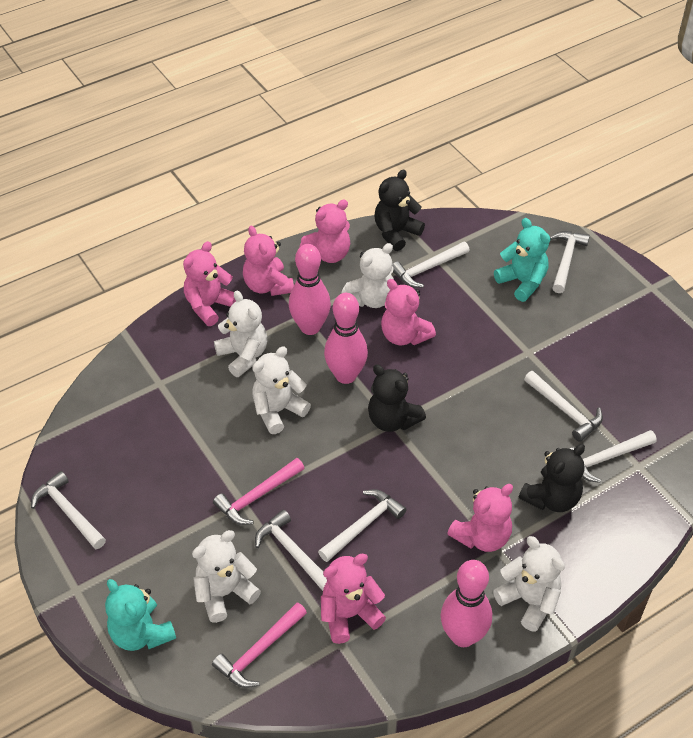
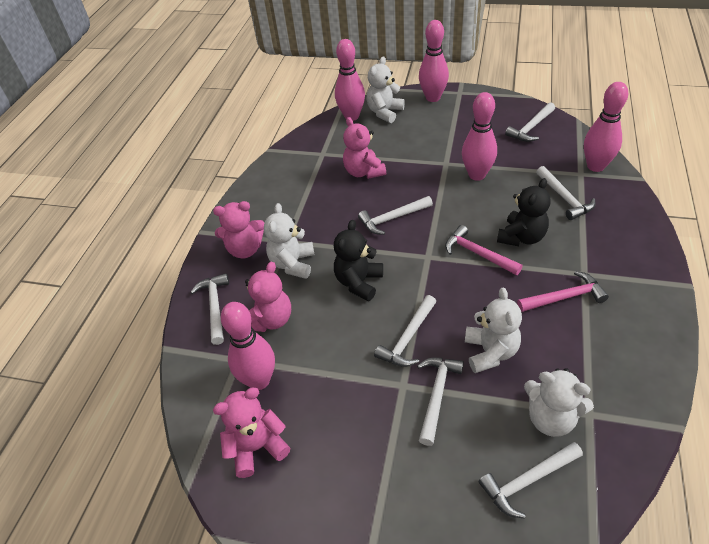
black teddy bear: [368,364,426,432] [375,170,425,251] [519,444,585,512] = 3 -> [334,220,383,301] [497,178,551,246] = 2
pink bowling pin: [289,244,331,335] [324,293,368,384] [441,560,492,647] = 3 -> [221,302,275,390] [335,39,365,121] [419,20,449,102] [462,92,497,181] [584,82,628,172] = 5
pink teddy bear: [183,241,236,326] [243,226,294,296] [299,200,350,263] [321,554,386,644] [381,279,436,345] [447,484,513,552] = 6 -> [213,201,265,259] [213,387,290,478] [245,262,291,332] [343,117,386,179] = 4
turquoise teddy bear: [105,579,176,651] [494,218,550,302] = 2 -> none = 0
white teddy bear: [192,530,261,623] [214,291,267,377] [252,346,311,434] [341,243,394,308] [493,536,565,632] = 5 -> [264,203,314,279] [366,56,405,123] [465,288,522,373] [524,368,594,437] = 4

